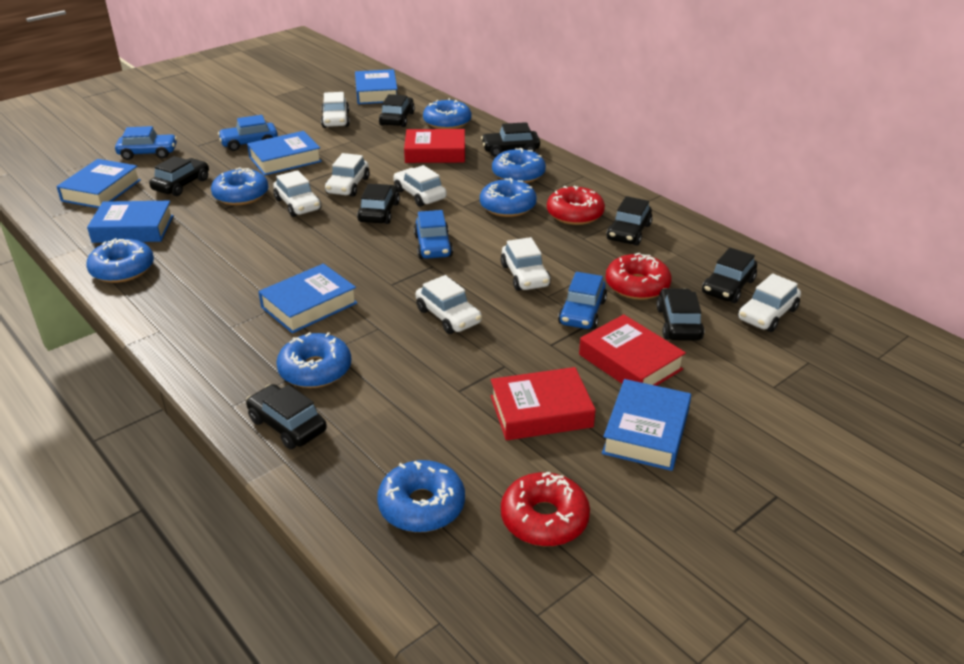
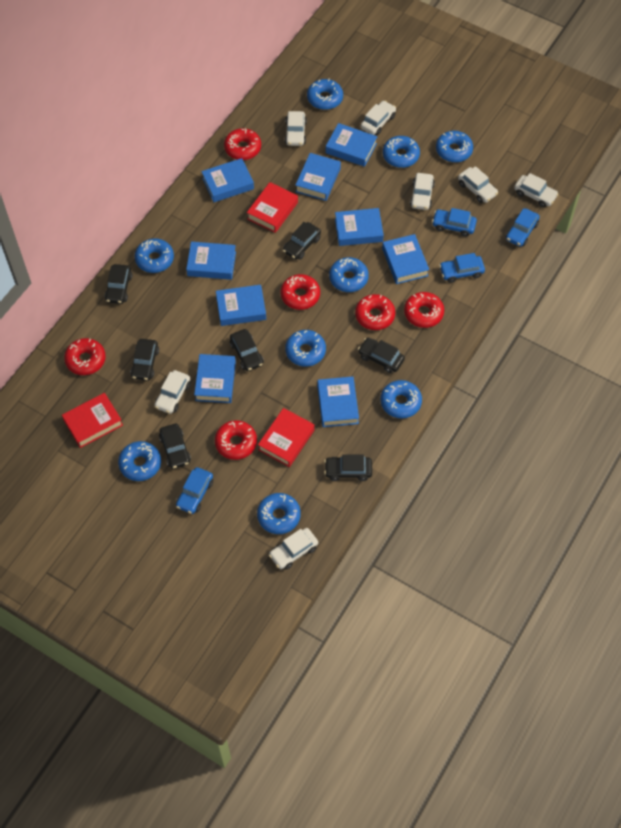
black car: [149,156,209,196] [246,384,327,449] [357,184,400,224] [379,94,415,127] [481,122,540,157] [606,196,653,246] [656,288,704,341] [702,248,757,303] = 8 -> [104,264,132,304] [130,339,159,381] [159,424,191,469] [230,329,264,371] [283,222,321,260] [324,454,372,481] [358,338,405,373] = 7
blue book: [56,159,141,208] [87,201,174,243] [247,131,322,175] [258,264,358,333] [355,69,397,104] [602,379,691,471] = 6 -> [186,242,236,280] [194,354,236,403] [201,158,254,202] [216,285,266,326] [295,153,341,201] [317,376,359,427] [326,123,378,167] [335,208,384,246] [382,234,429,284] = 9
blue donut: [86,238,154,283] [211,168,269,205] [276,332,351,388] [377,460,465,532] [423,98,471,129] [480,178,537,217] [492,148,546,183] = 7 -> [118,441,161,481] [135,238,174,273] [257,493,301,534] [285,330,326,367] [307,79,343,110] [329,257,369,292] [380,380,422,418] [383,136,420,168] [436,131,473,162] = 9
red donut: [501,471,590,546] [547,186,605,225] [606,253,672,300] = 3 -> [64,338,106,375] [215,420,257,460] [224,128,261,160] [281,274,320,310] [355,294,395,330] [404,292,444,328] = 6

